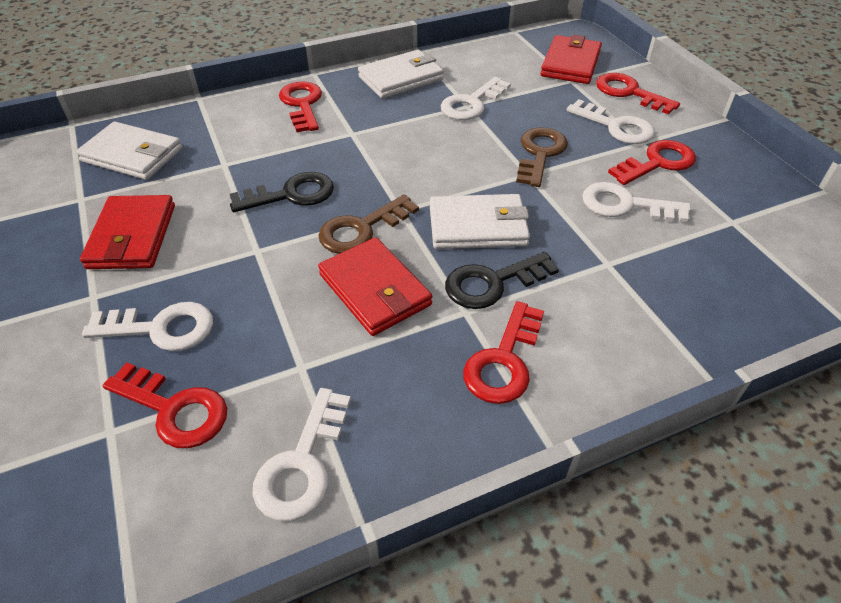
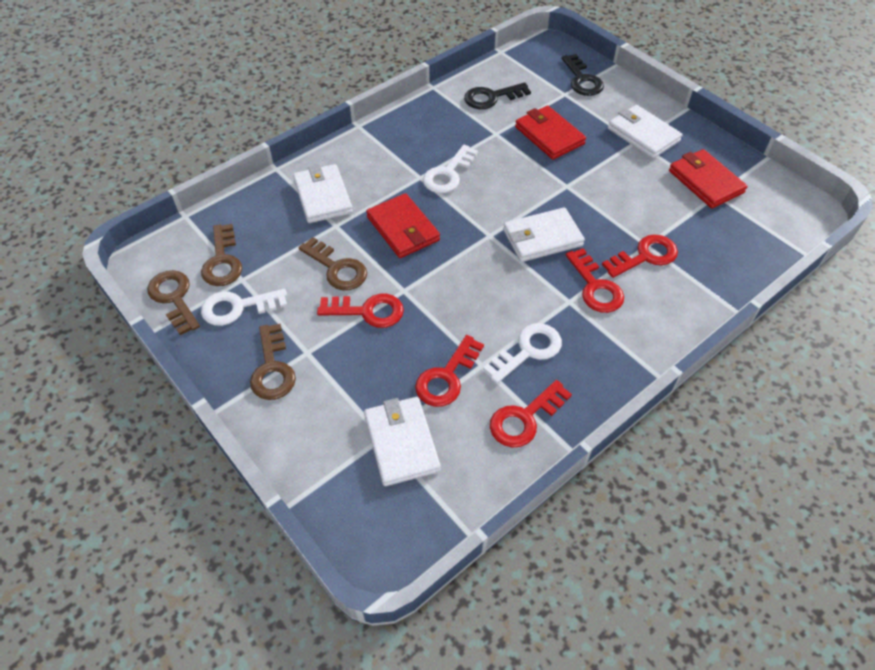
brown key: [318,194,419,254] [516,127,568,187] = 2 -> [147,270,200,335] [201,224,242,286] [250,324,296,400] [298,237,367,290] = 4
white key: [82,302,213,351] [252,388,351,521] [441,77,511,120] [567,99,655,144] [582,182,691,223] = 5 -> [201,289,287,326] [423,145,478,193] [483,323,562,384] = 3
white wallet: [76,122,182,180] [358,50,444,98] [430,194,530,249] = 3 -> [293,164,353,223] [364,397,441,486] [503,207,585,262] [608,105,682,159] = 4

